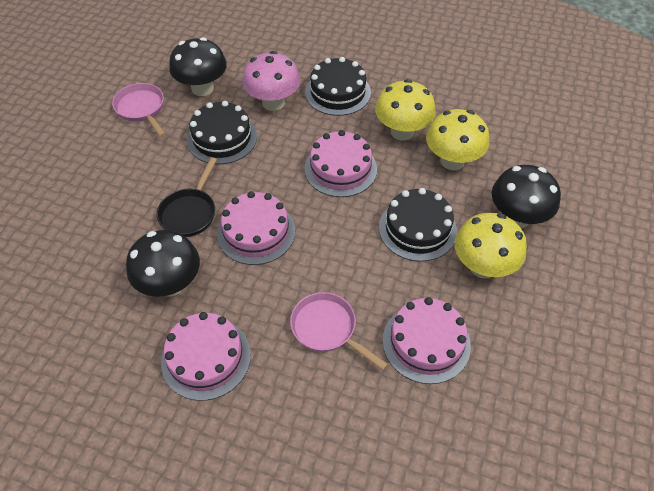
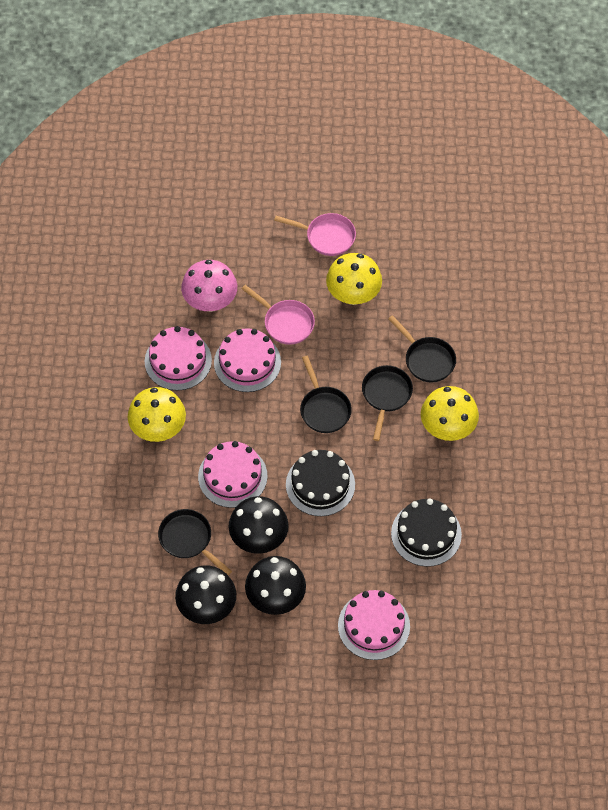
black cake: [187,101,257,164] [305,57,371,116] [379,188,457,262] = 3 -> [286,450,355,516] [391,498,462,567] = 2
black pan: [157,157,217,237] = 1 -> [158,509,232,575] [300,356,352,433] [362,365,413,441] [388,315,456,383] = 4

